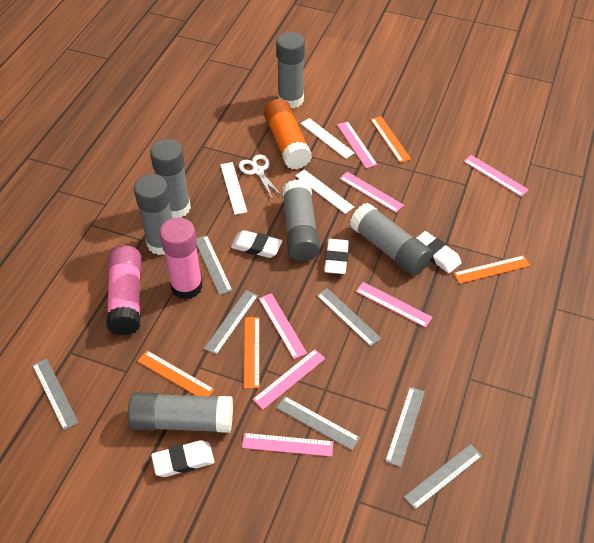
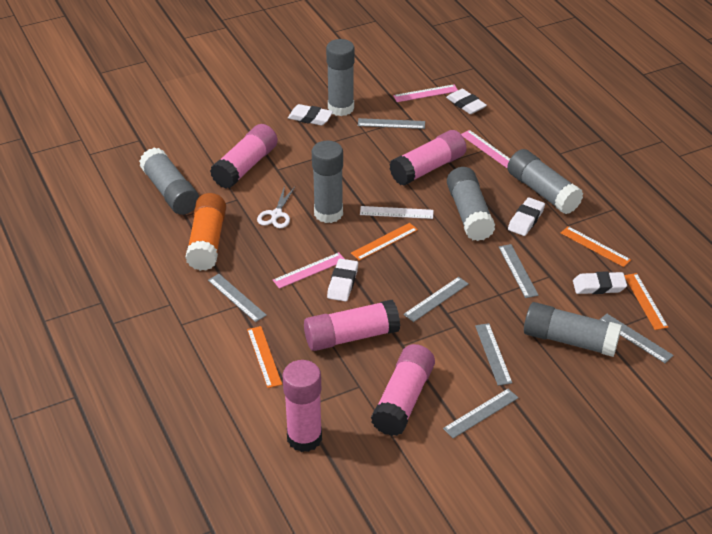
pink glue stick: [106,245,141,335] [160,218,203,299] = 2 -> [210,124,278,189] [283,360,322,452] [304,300,400,351] [371,344,435,436] [389,130,467,186] = 5
pink ruler: [242,433,333,457] [253,349,325,409] [259,293,307,359] [337,121,377,168] [339,172,404,213] [356,282,433,327] [464,155,529,197] = 7 -> [273,252,344,289] [393,84,458,102] [461,130,510,168] = 3
white eraser: [151,440,215,477] [231,230,282,258] [324,239,349,274] [417,231,461,273] = 4 -> [288,104,333,125] [327,259,358,301] [446,89,487,114] [508,197,545,236] [573,271,627,294] = 5
white ruler: [220,162,247,215] [295,169,354,214] [300,118,355,159] = 3 -> [360,206,434,219] = 1

